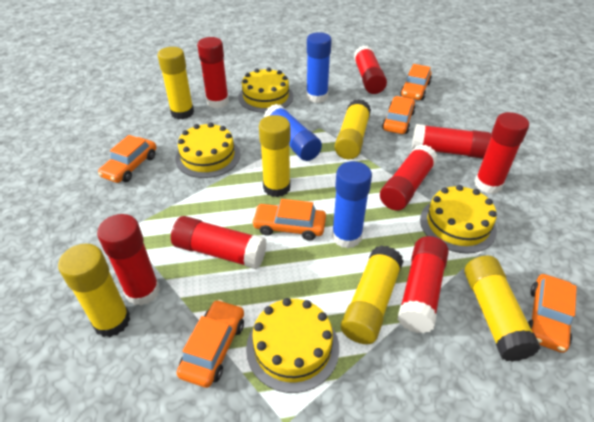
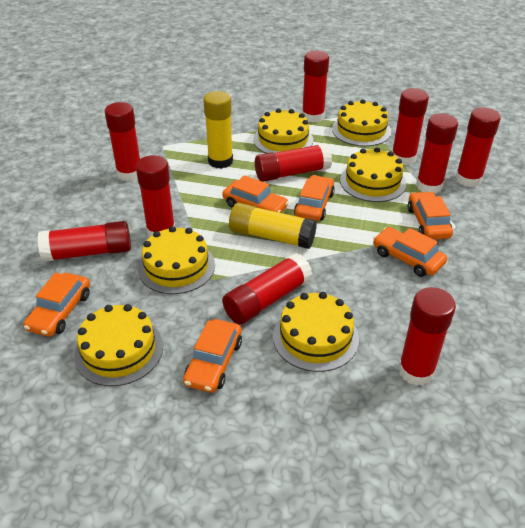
blue glue stick: [264,104,322,161] [306,32,332,103] [332,161,372,248] = 3 -> none = 0
red glue stick: [97,214,160,306] [171,216,267,269] [197,37,229,108] [354,45,387,94] [380,144,438,210] [397,236,449,333] [412,124,492,159] [474,112,529,194] = 8 -> [37,221,131,262] [105,102,140,181] [136,155,175,237] [222,253,313,325] [255,143,332,182] [302,51,329,122] [392,88,429,166] [398,287,456,386] [416,114,458,193] [455,108,501,187] = 10
yellow cake: [175,122,240,178] [238,68,294,113] [246,298,339,393] [420,185,497,253] = 4 -> [74,304,163,386] [138,226,215,294] [253,108,313,153] [273,292,359,372] [332,99,391,146] [340,148,406,202] = 6
yellow glue stick: [58,244,130,337] [158,47,194,119] [259,115,291,197] [334,99,371,159] [341,245,404,344] [464,255,540,362] = 6 -> [203,91,233,169] [229,203,317,249] = 2

